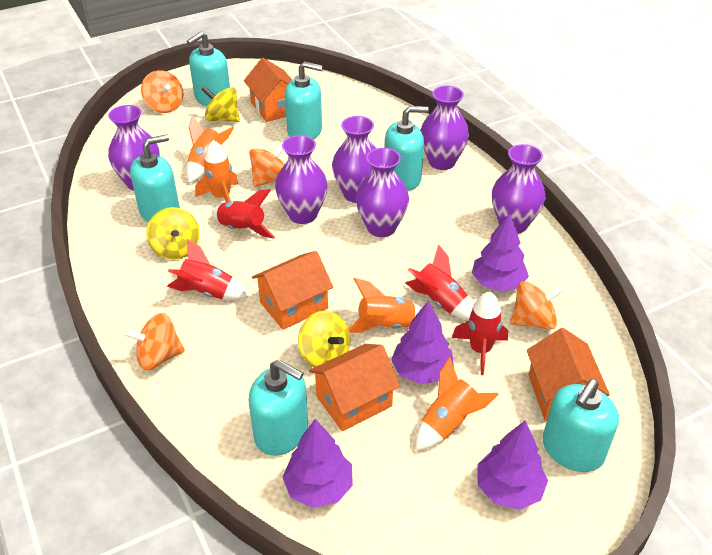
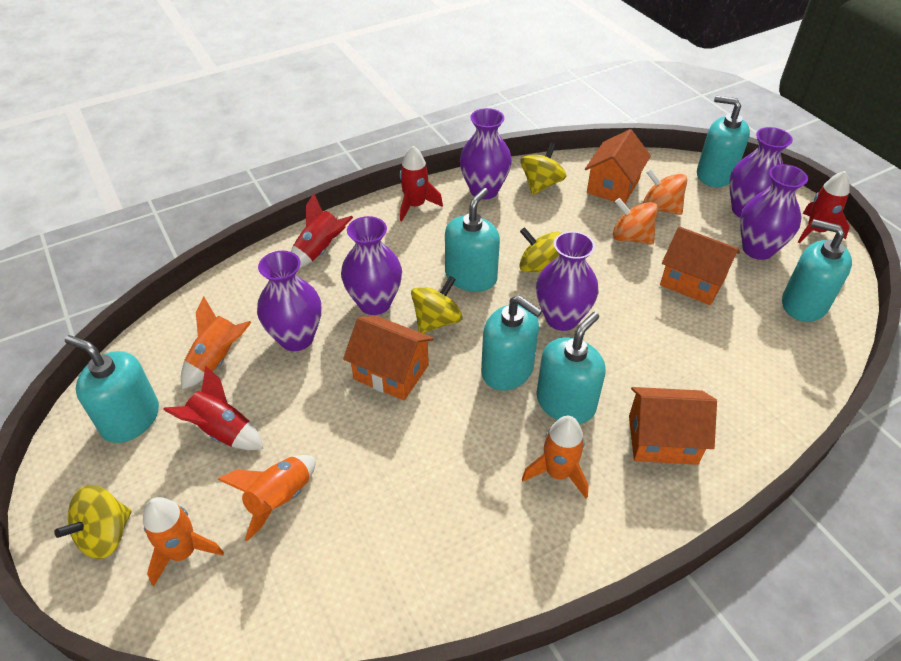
orange spinning top: [123,313,185,370] [141,70,183,113] [249,142,285,187] [510,281,565,330] = 4 -> [613,198,658,245] [643,169,687,215] = 2
purple tree: [283,419,353,508] [391,301,454,384] [472,213,529,292] [477,420,548,510] = 4 -> none = 0
yellow spinning top: [146,207,200,260] [201,86,240,122] [298,311,350,368] = 3 -> [54,485,132,559] [411,276,463,333] [519,227,561,273] [521,143,566,195] = 4

